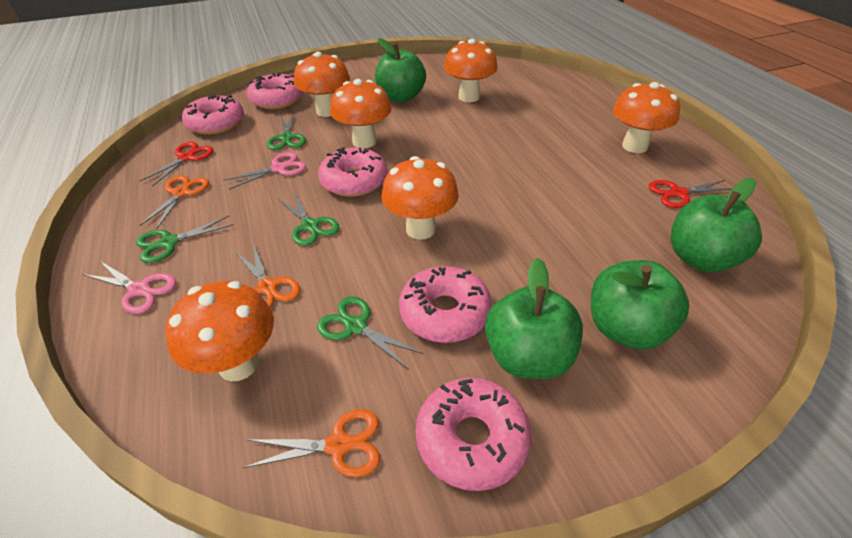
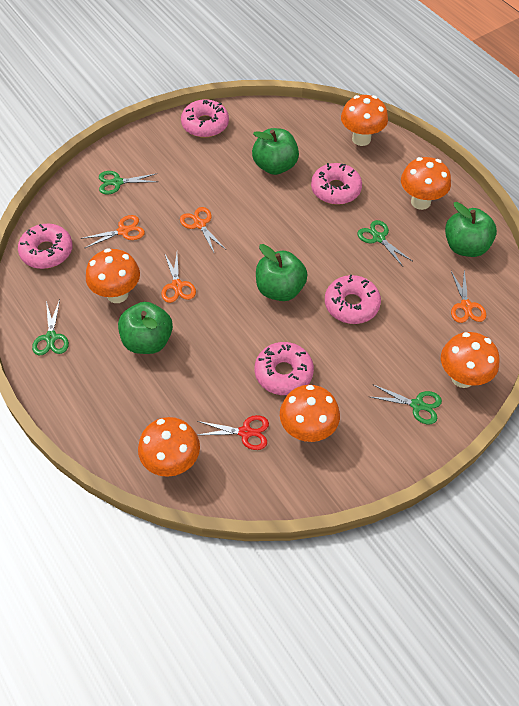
orange scissors: [139,175,209,229] [235,244,300,308] [243,409,380,477] = 3 -> [80,215,145,248] [161,253,196,303] [180,207,225,252] [451,270,486,323] = 4
pink scissors: [82,261,176,314] [223,152,306,190] = 2 -> none = 0
red scissors: [140,142,214,186] [649,180,733,208] = 2 -> [197,415,269,450] = 1

